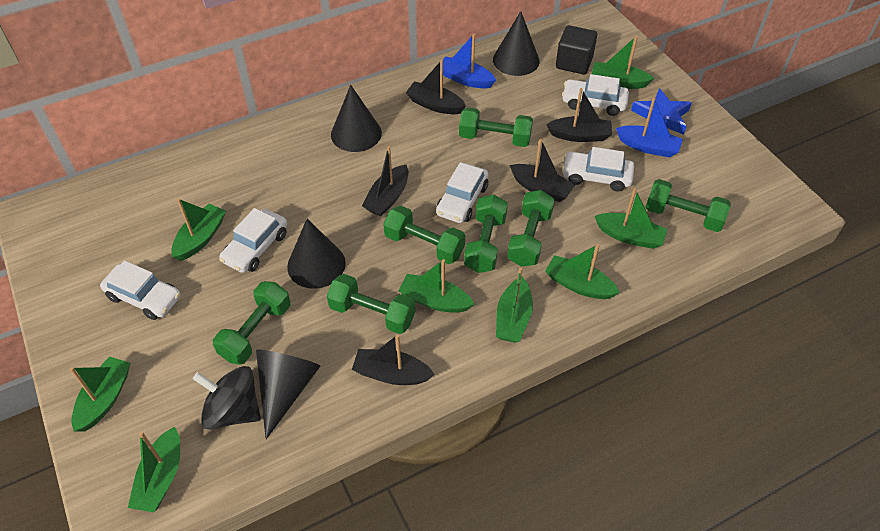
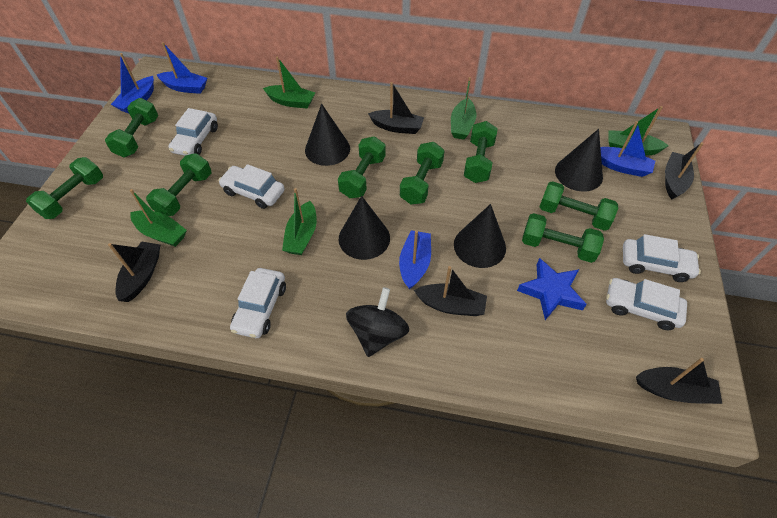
black cube: [556,25,597,74] = 1 -> none = 0
blue boat: [443,34,496,88] [616,98,683,157] = 2 -> [111,53,154,113] [156,42,207,94] [399,230,431,289] [600,121,655,177] = 4
green boat: [70,356,131,432] [128,427,180,512] [171,198,226,261] [399,259,474,312] [496,268,533,343] [545,244,620,299] [592,36,654,89] [595,188,667,249] = 8 -> [130,189,187,247] [263,56,315,109] [282,188,317,255] [451,77,476,140] [609,106,669,156] = 5
green dumbbell: [213,281,290,365] [327,274,416,334] [383,206,465,264] [459,107,533,147] [464,194,508,273] [507,190,555,267] [646,179,731,232] = 7 -> [26,157,103,219] [105,98,158,158] [146,153,211,216] [338,136,385,198] [400,142,445,204] [464,121,498,183] [522,213,604,263] [539,181,618,231] = 8

